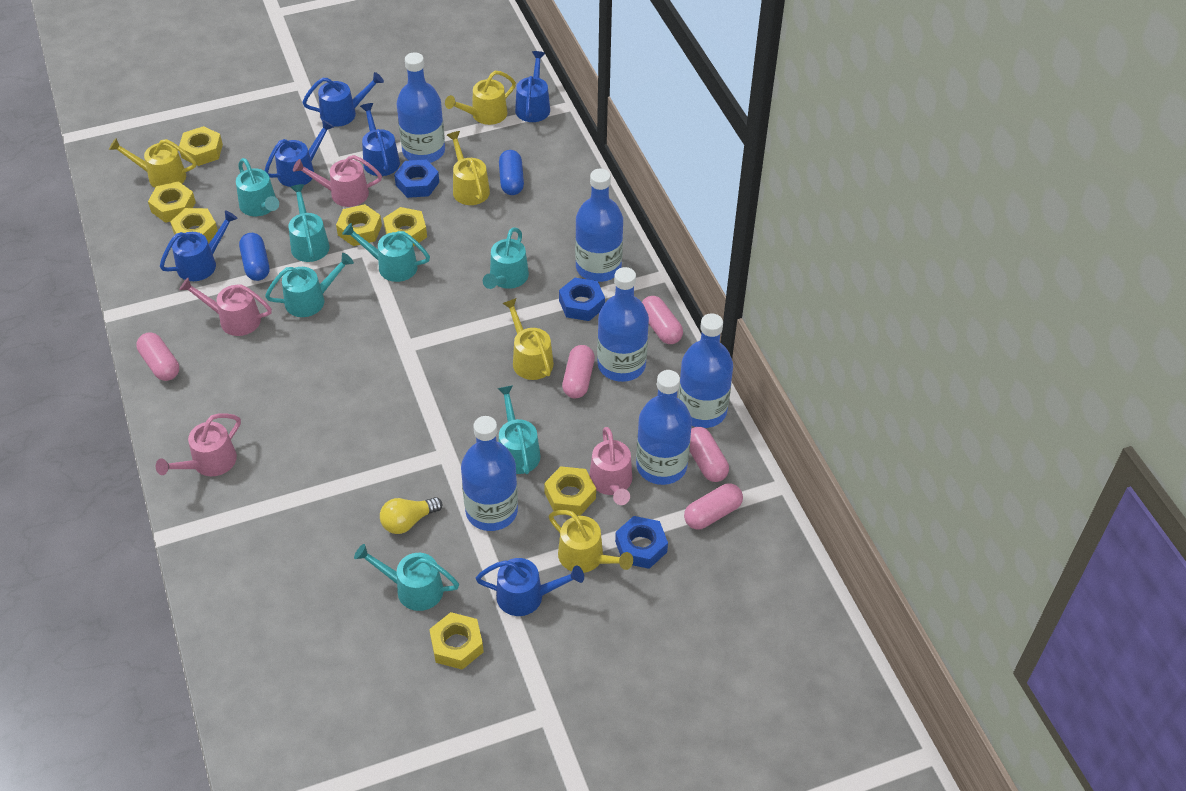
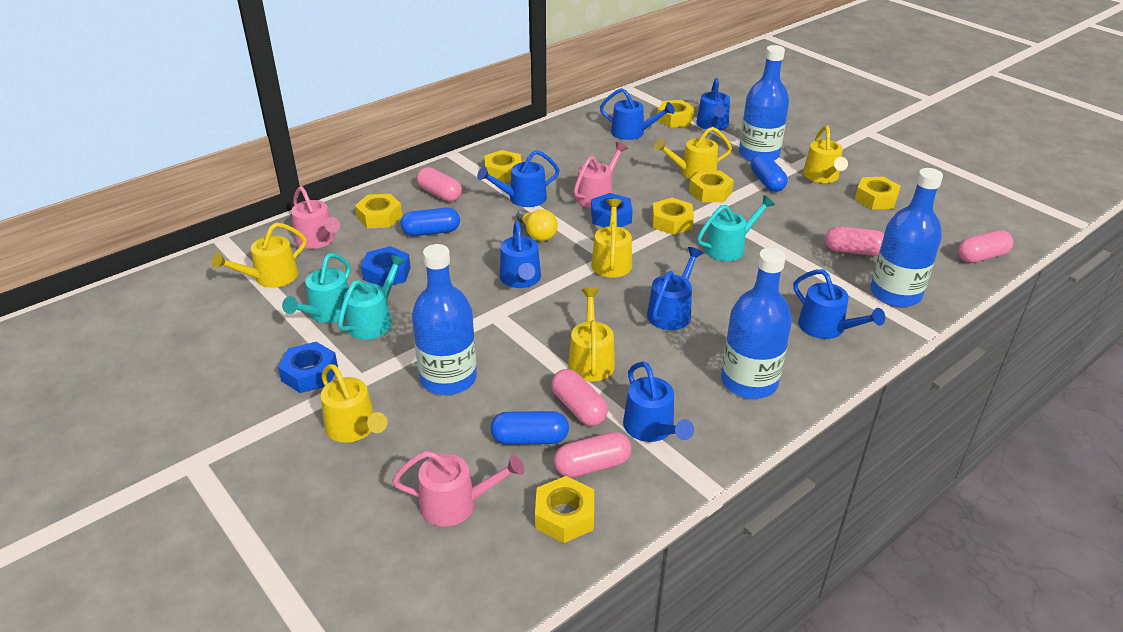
blue bottle: [397,52,445,163] [461,416,518,531] [575,169,623,282] [597,267,649,382] [636,370,692,485] [678,313,733,428] = 6 -> [412,244,477,395] [721,248,792,399] [739,45,789,162] [870,168,943,307] = 4
blue capsule: [239,233,269,281] [499,150,524,195] = 2 -> [401,208,460,236] [491,411,569,445] [751,154,787,192] = 3
blue watering can: [160,210,238,281] [265,119,334,187] [302,72,384,127] [360,103,400,176] [476,558,584,616] [515,51,550,122] = 6 -> [477,150,560,207] [500,221,541,288] [600,88,675,140] [623,361,694,442] [647,247,703,330] [696,78,730,131] [793,269,885,339] = 7
pink watering can: [156,413,241,476] [179,278,272,336] [293,155,382,207] [589,427,632,505] = 4 -> [291,186,340,249] [392,451,525,527] [574,142,628,208] = 3
turquoise watering can: [236,158,279,216] [265,253,354,317] [288,184,330,262] [342,223,430,282] [354,544,459,611] [483,227,529,289] [497,385,541,474] = 7 -> [282,253,351,323] [338,254,406,340] [697,195,775,261] = 3
yellow watering can: [109,138,196,188] [445,71,516,125] [447,131,490,205] [502,298,554,380] [549,510,633,573] = 5 -> [212,222,307,288] [321,364,387,443] [568,288,615,382] [591,199,632,278] [654,127,732,179] [803,126,848,183] = 6

